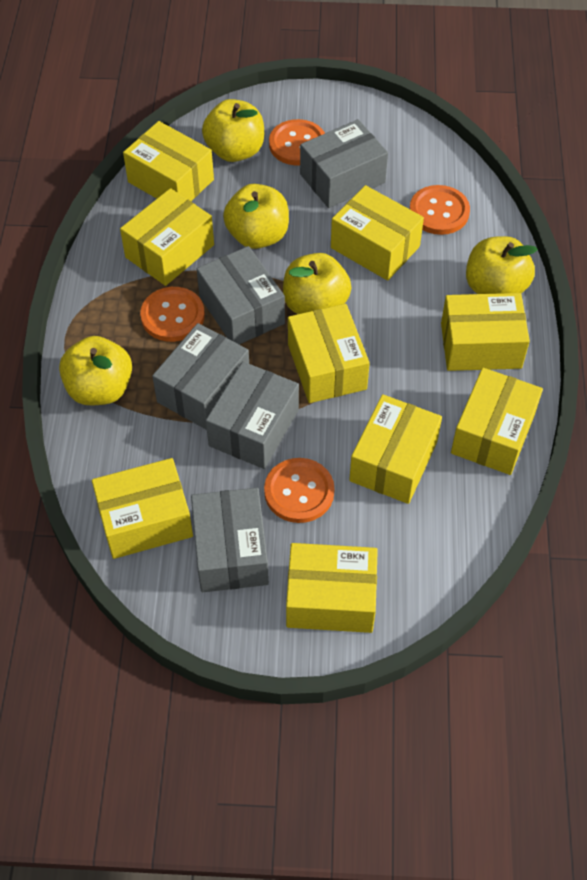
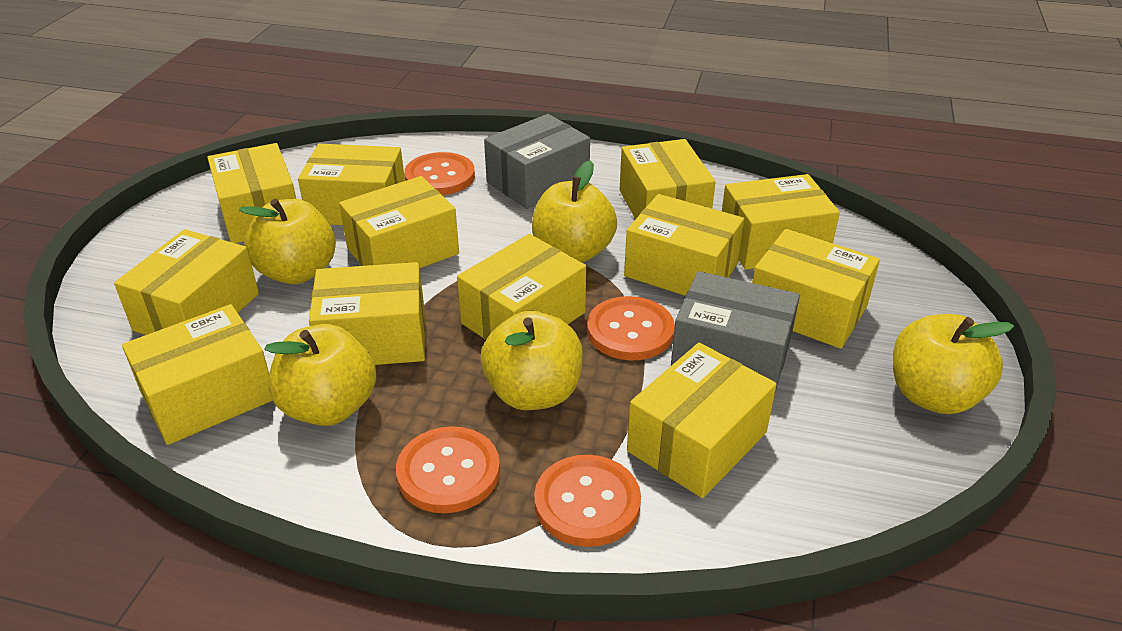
grey box: [152,323,249,430] [191,488,269,592] [197,246,285,344] [206,361,299,469] [300,119,388,208] = 5 -> [484,114,590,209] [671,271,800,392] = 2
yellow box: [92,458,193,559] [120,188,214,286] [123,121,214,201] [286,543,378,633] [288,304,370,403] [331,185,424,281] [349,394,442,504] [441,293,530,371] [451,368,543,475] = 9 -> [114,229,259,335] [122,304,273,445] [207,143,296,243] [298,144,405,225] [309,262,425,365] [339,176,459,268] [457,234,586,340] [620,139,716,219] [624,194,744,296] [627,342,777,498] [722,174,840,270] [752,229,880,349] = 12

